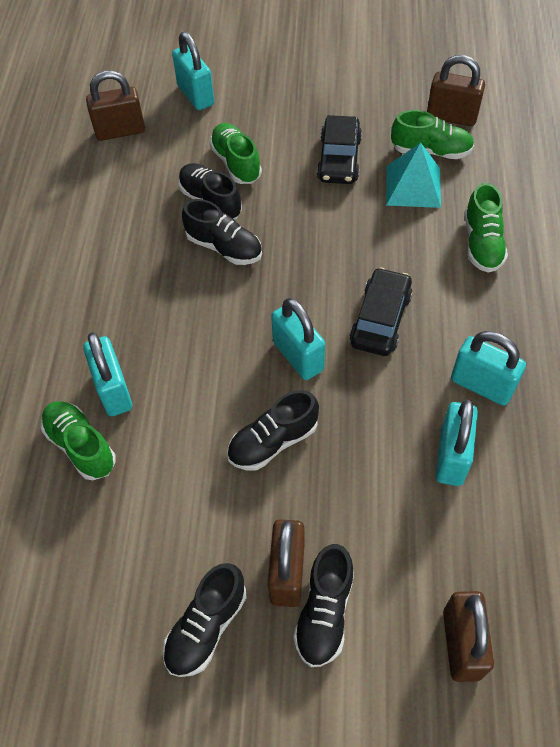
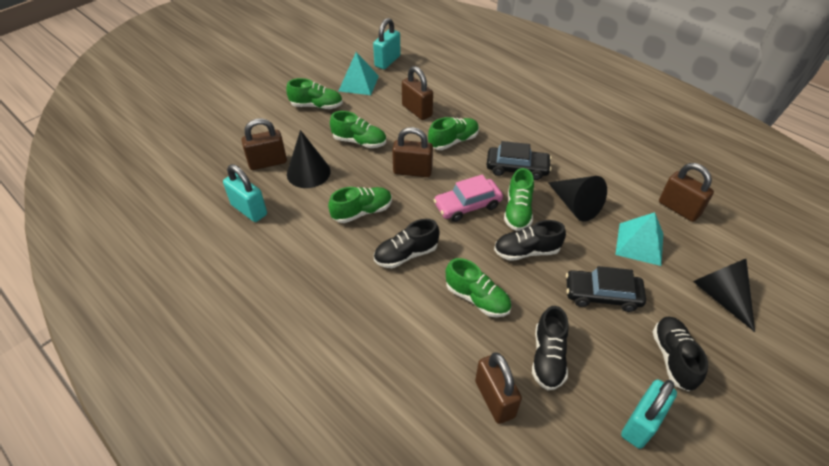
black cone: none = 0 -> [287,130,331,188] [548,176,607,221] [693,259,755,332] = 3
black shoe: [162,563,247,677] [178,163,242,219] [182,199,262,265] [227,390,319,470] [293,544,354,667] = 5 -> [374,219,440,268] [494,220,566,261] [532,306,569,390] [653,316,708,391] = 4
brown padlock: [86,71,145,141] [268,519,305,607] [427,55,485,126] [443,591,494,682] = 4 -> [242,118,287,170] [392,127,433,177] [402,66,433,120] [475,352,522,424] [659,163,714,222] = 5
green shoe: [41,401,116,480] [209,123,262,184] [391,110,474,159] [464,183,508,273] = 4 -> [286,78,343,109] [328,187,392,223] [330,111,386,148] [428,117,479,150] [446,258,511,317] [504,168,534,231] = 6
pink car: none = 0 -> [434,174,503,222] = 1
turquoise padlock: [83,332,132,416] [172,32,214,110] [271,298,325,380] [435,399,478,486] [451,331,526,406] = 5 -> [223,164,267,222] [373,18,401,69] [621,379,677,449] = 3
turquoise pyramid: [386,143,441,208] = 1 -> [339,52,379,95] [615,212,663,266] = 2

